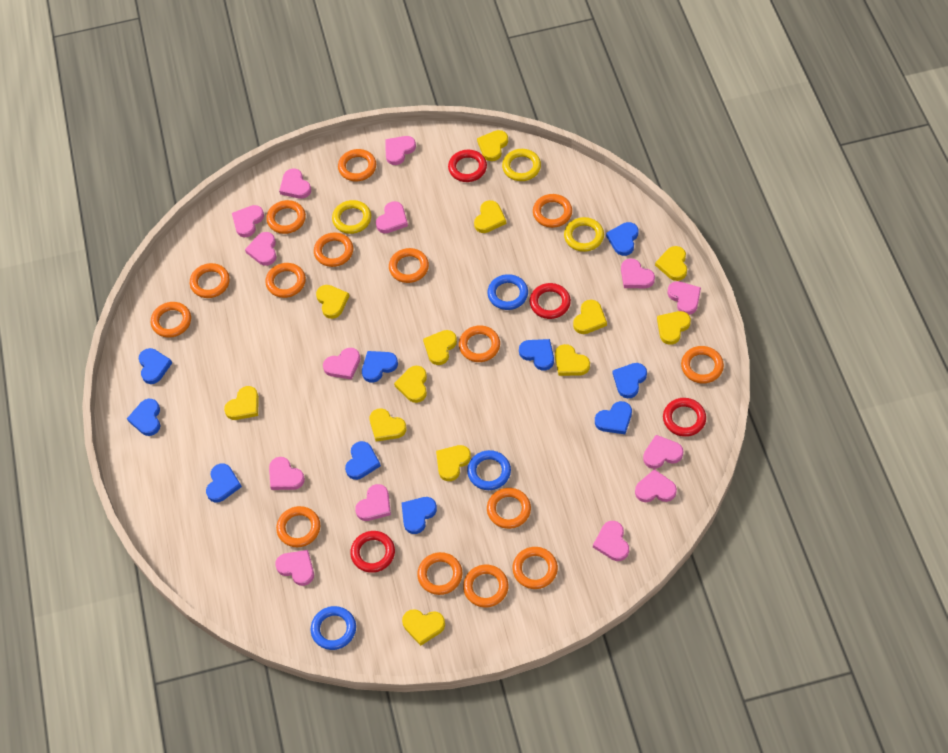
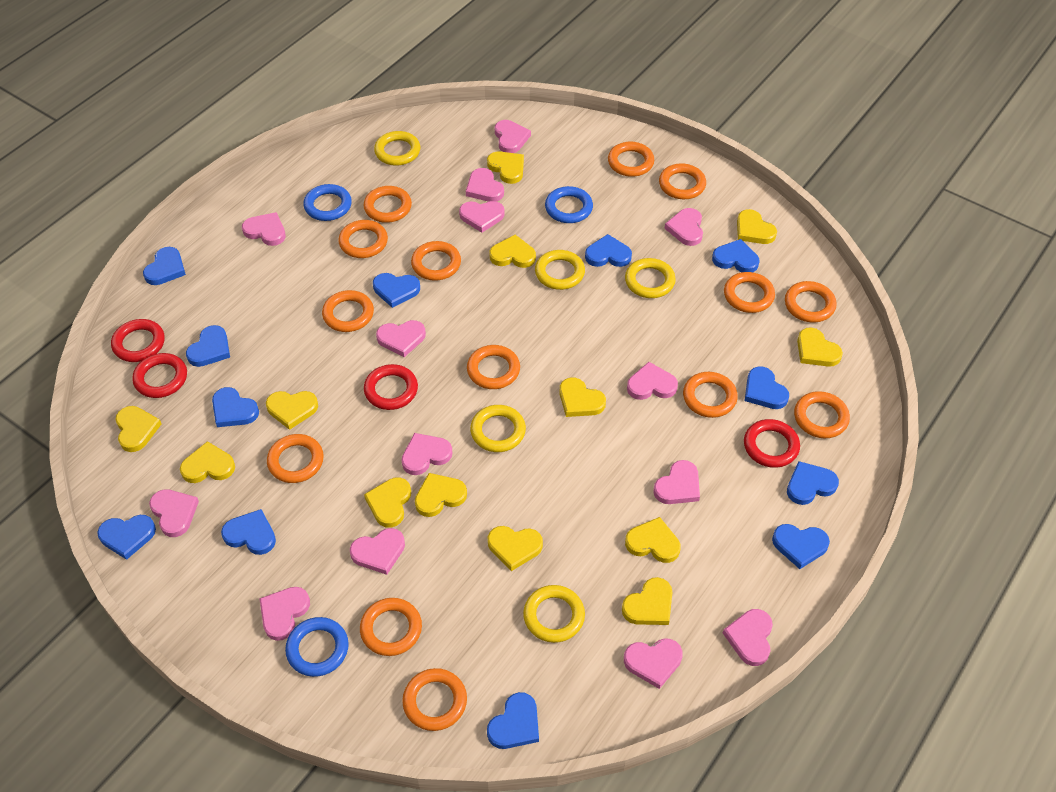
blue heart: [127,399,160,436] [139,348,172,384] [206,463,242,503] [345,441,381,480] [362,351,398,383] [401,497,437,534] [519,339,554,371] [595,401,632,434] [606,222,639,256] [612,363,647,398] = 10 -> [97,515,156,560] [143,247,186,285] [186,325,230,367] [212,387,259,427] [221,509,276,555] [373,273,420,308] [487,692,539,749] [585,234,632,267] [712,239,759,272] [745,366,789,409] [772,524,830,569] [787,461,839,505] = 12
orange ring: [151,302,191,338] [190,263,230,298] [265,263,306,298] [266,200,306,234] [276,506,320,547] [314,232,353,267] [338,149,376,181] [389,248,429,283] [417,552,463,595] [459,325,500,362] [463,565,508,607] [487,488,531,529] [512,547,558,589] [533,194,572,228] [681,346,724,383] = 15 -> [267,434,324,483] [322,290,374,332] [338,220,388,258] [360,598,422,656] [363,186,412,223] [402,668,467,731] [411,241,461,281] [467,345,520,389] [608,142,654,177] [659,163,706,199] [683,372,738,418] [724,272,775,313] [785,281,837,323] [794,391,850,438] = 14
yellow ring: [332,200,371,234] [502,149,541,181] [564,217,604,252] = 3 -> [374,131,420,166] [470,405,526,452] [523,585,585,643] [535,250,585,290] [625,258,676,298] = 5

